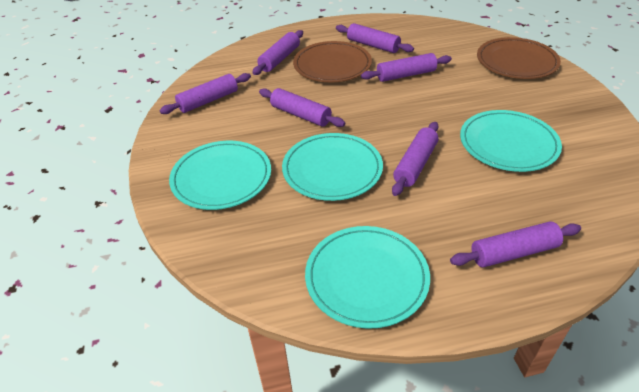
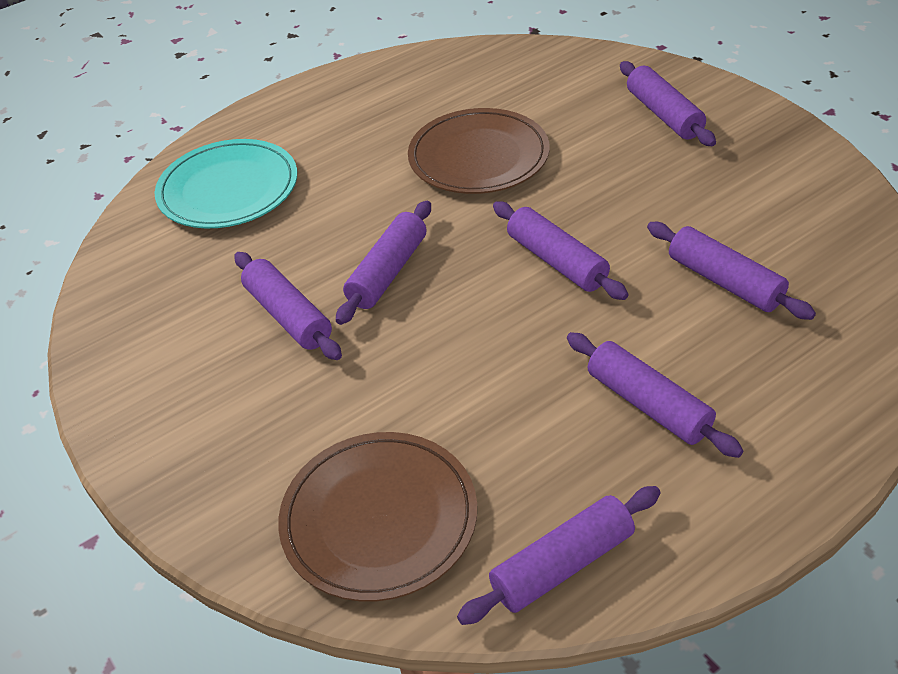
turquoise plate: [169,141,271,210] [282,133,383,201] [305,226,430,329] [460,110,562,172] = 4 -> [155,139,297,228] = 1

